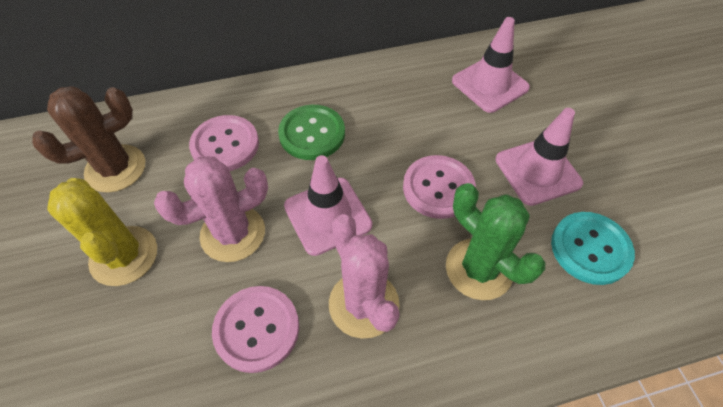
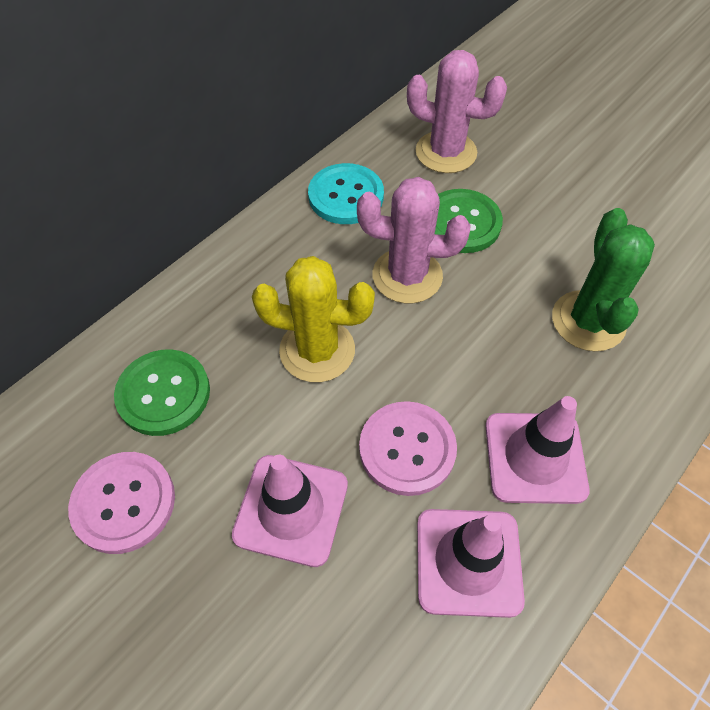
brown cactus: [32,86,145,193] = 1 -> none = 0
green button: [278,105,345,160] = 1 -> [114,349,210,436] [435,189,503,253] = 2
pink button: [189,115,259,171] [212,286,299,373] [403,155,476,219] = 3 -> [68,452,175,554] [359,401,457,496] = 2

